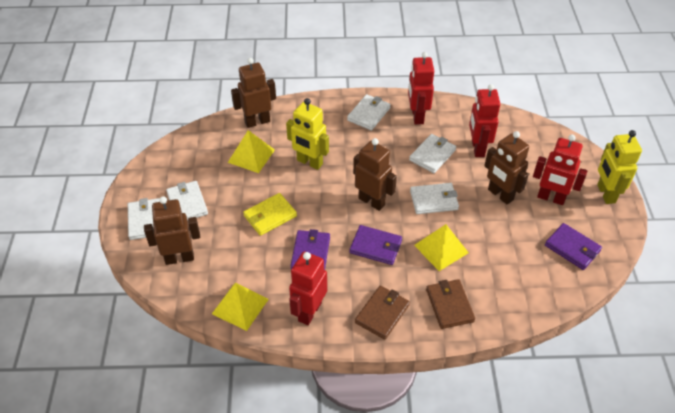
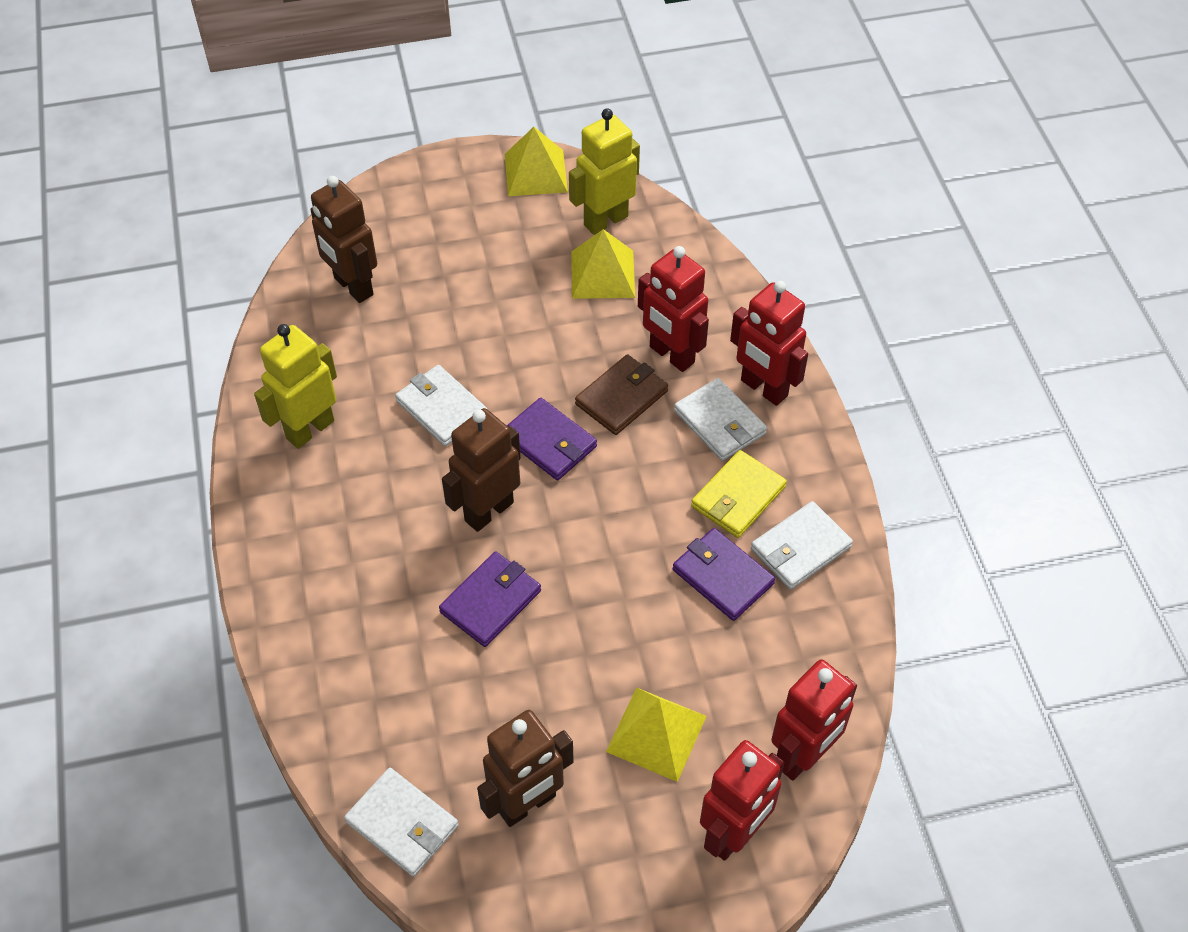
brown robot: [144,196,200,265] [231,58,276,128] [353,138,397,211] [484,131,529,204] = 4 -> [311,176,377,303] [442,408,521,532] [477,710,574,827] = 3
brown wallet: [355,286,410,340] [426,279,475,329] = 2 -> [575,354,668,435] = 1
white wallet: [128,198,160,240] [166,181,208,220] [347,94,391,131] [409,134,456,173] [410,183,459,214] = 5 -> [344,768,459,877] [395,365,487,446] [674,378,767,461] [751,501,853,590] = 4

